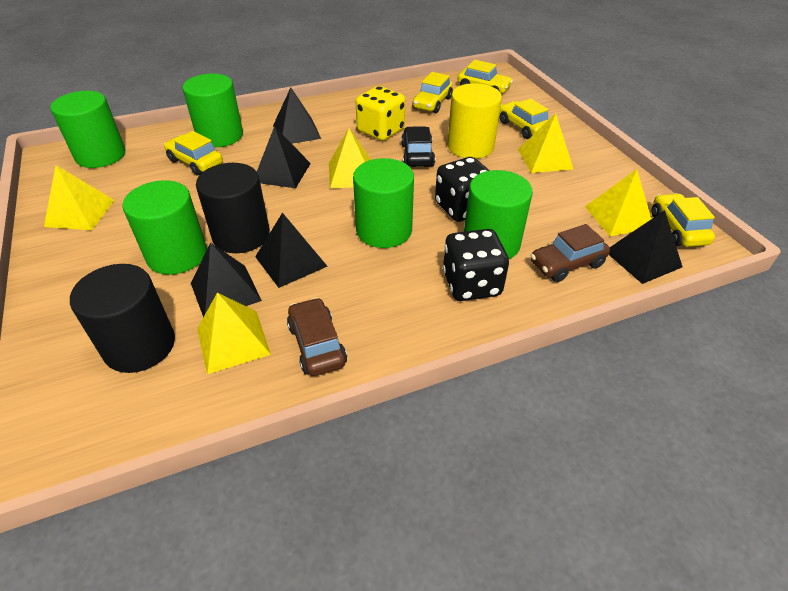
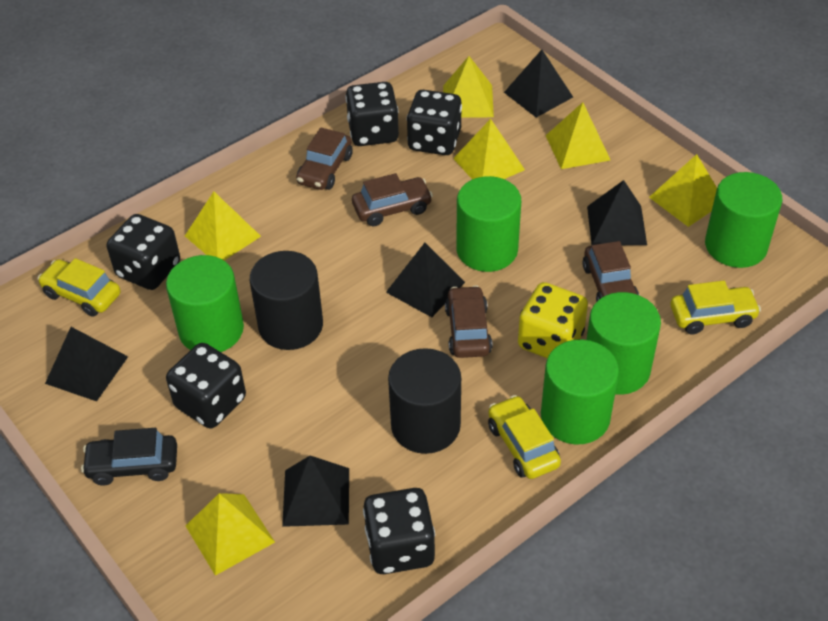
black dice: [435,157,490,222] [443,229,509,301] = 2 -> [107,214,180,290] [166,343,246,428] [345,82,399,146] [363,488,435,574] [407,90,462,155] = 5
brown car: [287,297,347,376] [530,224,610,282] = 2 -> [296,128,353,190] [352,173,433,226] [445,285,492,358] [582,241,639,302] = 4
yellow car: [164,131,223,176] [412,72,453,113] [457,60,513,93] [500,99,549,139] [652,193,715,247] = 5 -> [37,258,120,317] [488,395,561,479] [671,280,761,334] = 3
yellow cylinder: [447,83,502,159] = 1 -> none = 0
yellow pyramid: [44,165,114,230] [197,292,271,374] [329,128,371,189] [518,113,574,173] [585,169,652,236] = 5 -> [185,192,261,260] [185,493,275,576] [443,56,494,118] [453,119,525,179] [546,102,610,169] [649,154,717,227] = 6

